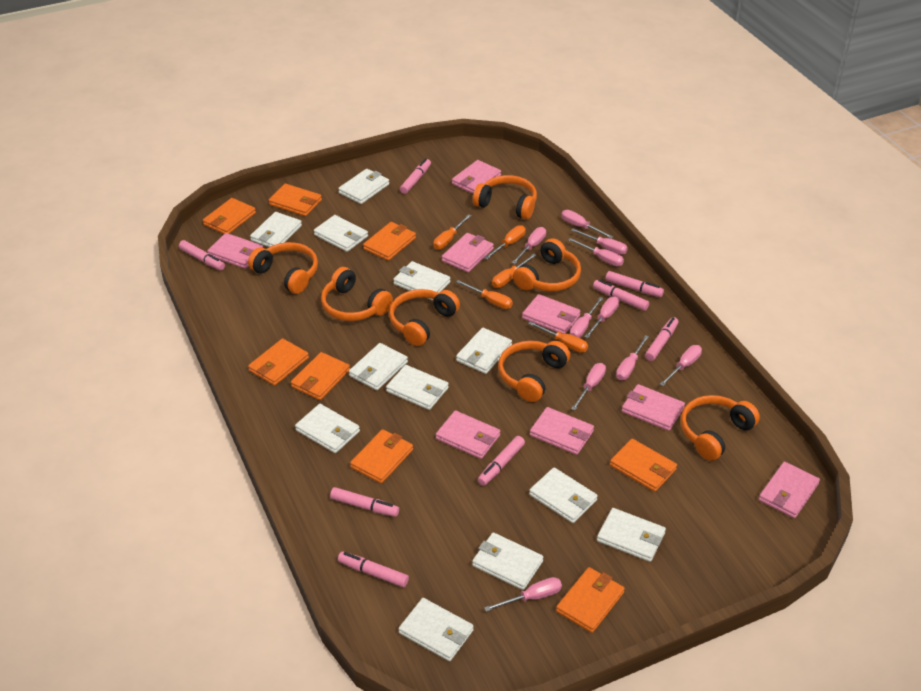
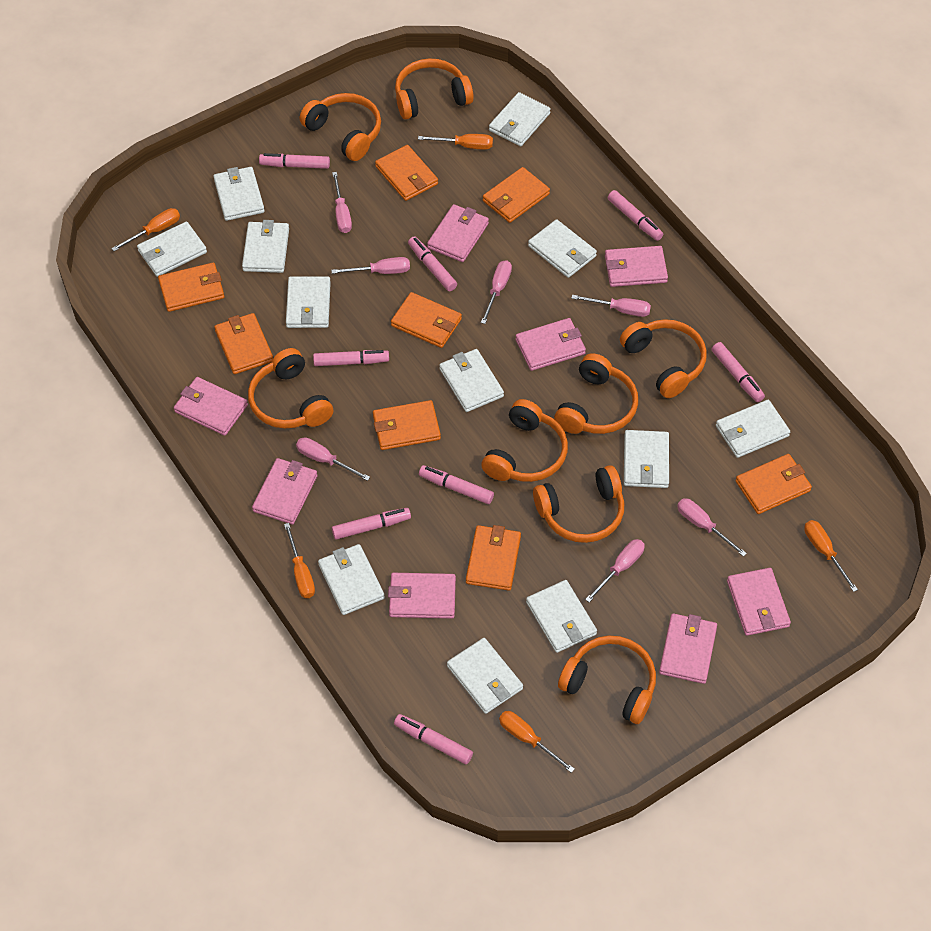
orange headphones: [248,242,318,294] [321,267,393,321] [389,289,460,346] [473,175,537,219] [498,341,570,402] [513,238,581,291] [681,395,760,461] = 7 -> [248,348,333,428] [300,93,381,161] [395,58,474,119] [481,399,568,482] [533,465,624,543] [554,353,638,434] [558,636,656,724] [620,319,707,398] = 8
pink screwdriver: [484,577,562,612] [512,227,546,264] [561,210,613,238] [569,238,624,266] [570,297,603,338] [571,229,628,255] [571,363,606,411] [585,297,619,338] [616,335,649,380] [660,345,702,386] = 10 -> [296,437,370,481] [331,257,410,274] [332,172,352,233] [481,260,512,324] [571,295,651,317] [585,539,645,602] [677,498,747,557] = 7

